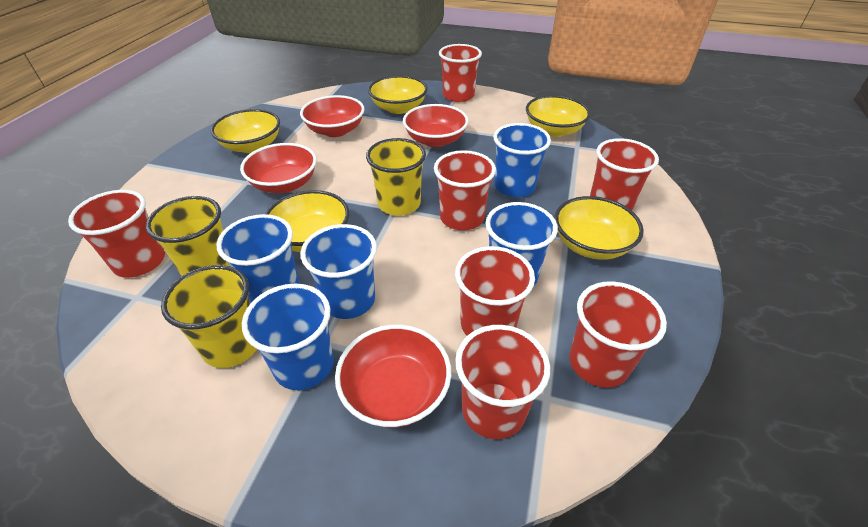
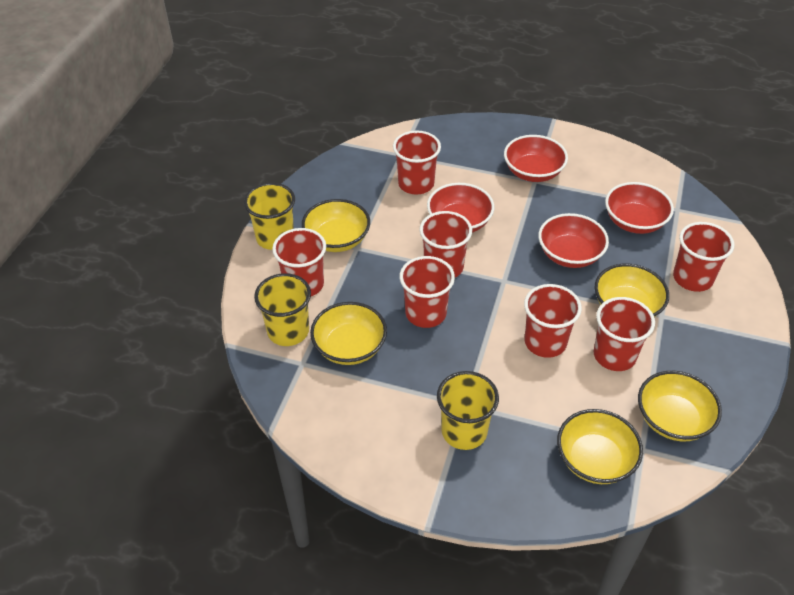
blue cup: [217,214,300,302] [242,284,334,390] [301,224,377,319] [486,202,558,286] [493,123,551,197] = 5 -> none = 0

